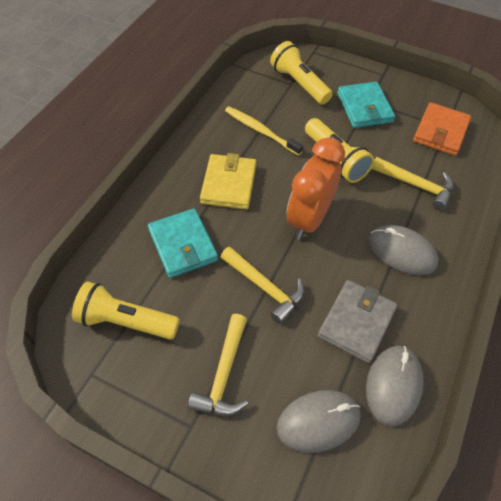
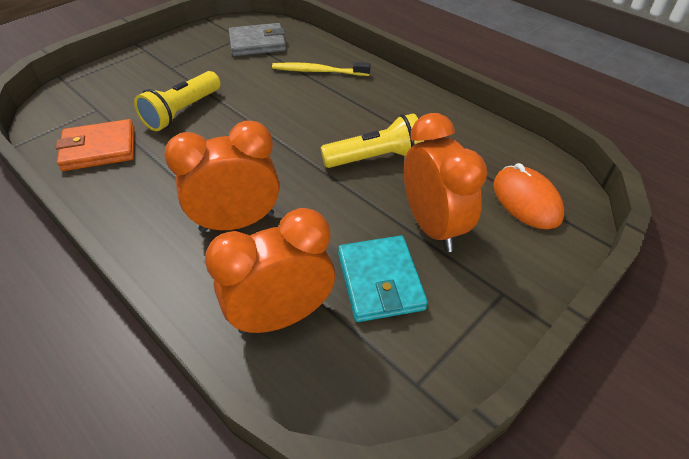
grey mouse: [277,390,361,453] [366,346,424,427] [369,225,439,275] = 3 -> none = 0
orange clock: [287,137,345,240] = 1 -> [164,120,279,232] [205,208,335,334] [404,113,487,252] = 3
orange mouse: none = 0 -> [493,163,564,229] = 1
turquoise wallet: [148,208,218,278] [337,82,395,128] = 2 -> [338,236,428,322] = 1
yellow flashlight: [72,281,180,340] [270,41,333,105] [305,118,374,183] = 3 -> [134,71,221,131] [321,114,424,168] = 2
yellow hammer: [188,314,248,416] [221,247,305,324] [371,157,453,210] = 3 -> none = 0
yellow wallet: [200,153,256,209] = 1 -> none = 0

